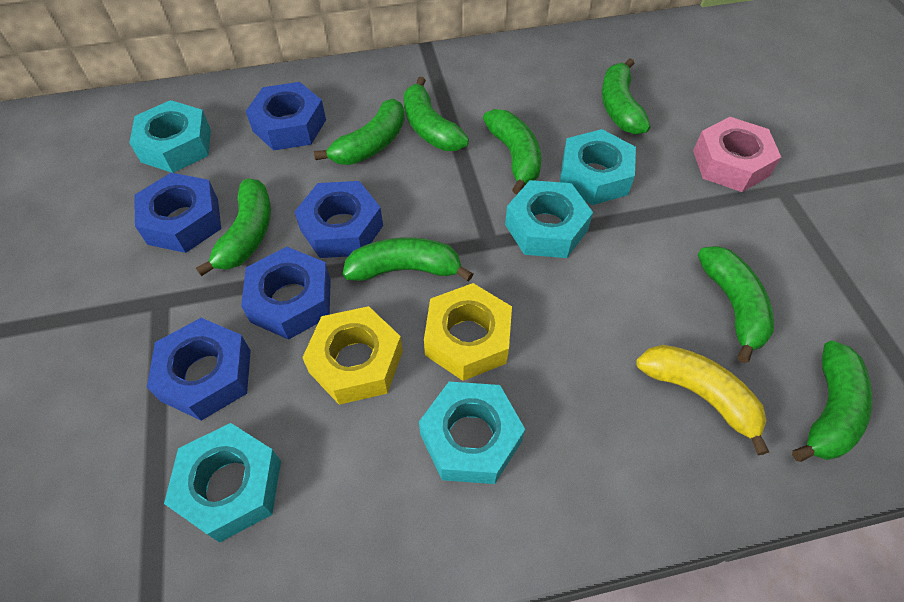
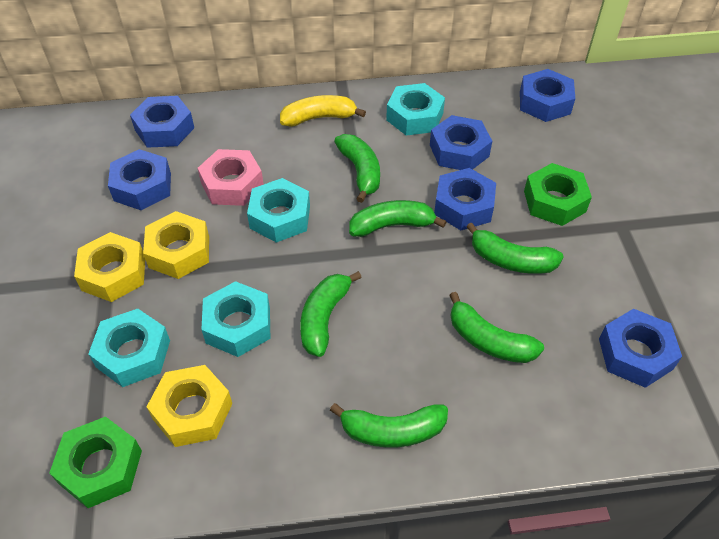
blue nut: [134,173,221,253] [147,318,251,421] [241,247,331,340] [246,82,326,151] [294,181,383,258] = 5 -> [108,149,171,210] [130,96,194,148] [430,115,492,170] [434,168,496,230] [520,69,575,122] [599,309,682,388] = 6
green banana: [196,179,271,276] [314,99,405,165] [343,237,473,282] [404,77,469,151] [483,109,541,194] [602,58,650,135] [698,246,774,363] [792,340,873,462] = 8 -> [300,271,362,357] [330,403,448,447] [334,134,380,203] [349,200,447,237] [449,292,544,363] [466,222,564,274] = 6
green nut: none = 0 -> [49,417,142,508] [524,163,592,226] = 2
turquoise nut: [129,100,211,173] [164,423,281,543] [419,382,525,484] [505,180,593,258] [560,129,636,205] = 5 -> [88,309,170,387] [201,281,270,357] [247,178,310,243] [386,83,445,136] = 4
yellow nut: [302,306,403,405] [424,283,512,381] = 2 -> [74,232,145,302] [143,211,209,279] [147,365,232,447] = 3

